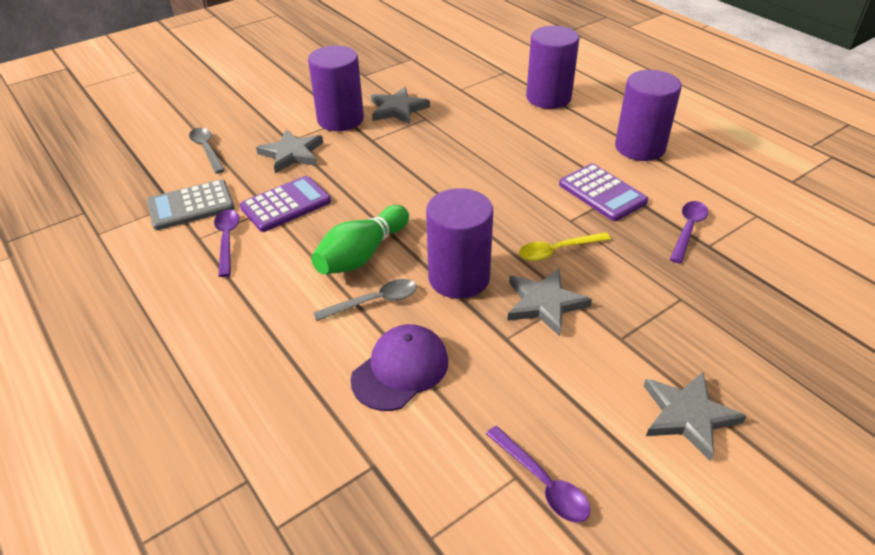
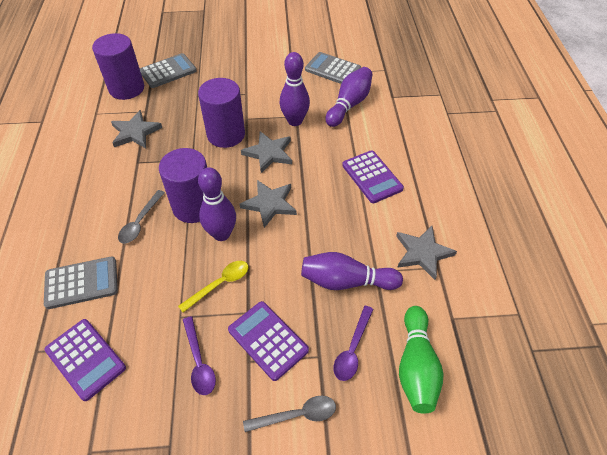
grey calculator: [147,179,235,230] = 1 -> [44,256,118,309] [140,53,197,88] [305,52,361,84] = 3
purple bowling pin: none = 0 -> [198,167,236,241] [280,52,310,126] [301,252,403,290] [325,67,372,127] = 4
purple calculator: [240,176,331,232] [559,163,648,221] = 2 -> [45,319,126,401] [228,301,309,381] [342,151,404,203] = 3
purple cap: [351,324,448,411] = 1 -> none = 0
purple cylinder: [308,46,364,131] [426,188,493,299] [526,26,579,109] [615,70,682,161] = 4 -> [92,33,144,100] [159,148,207,223] [198,78,245,148] = 3
purple spoon: [214,210,240,277] [486,426,590,523] [670,201,708,263] = 3 -> [183,316,216,395] [333,306,373,381] = 2

